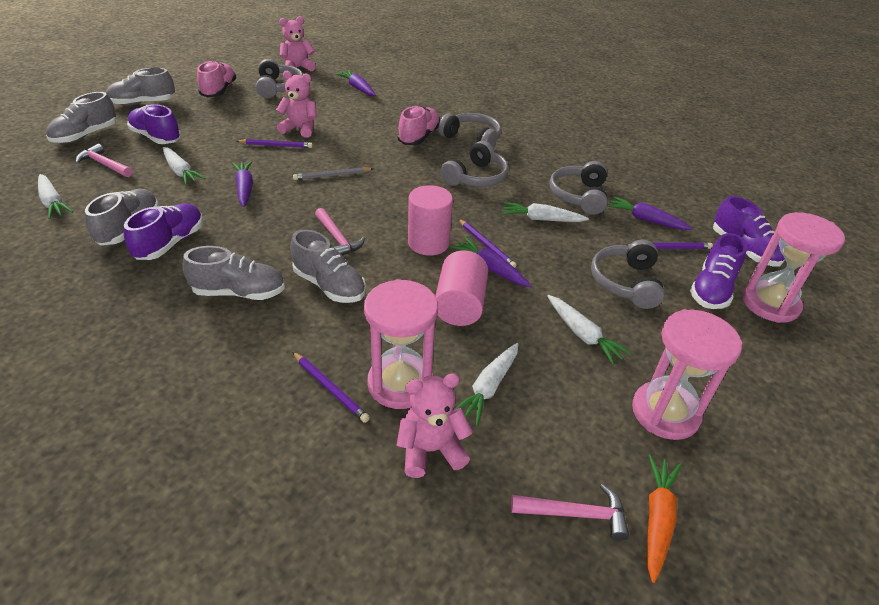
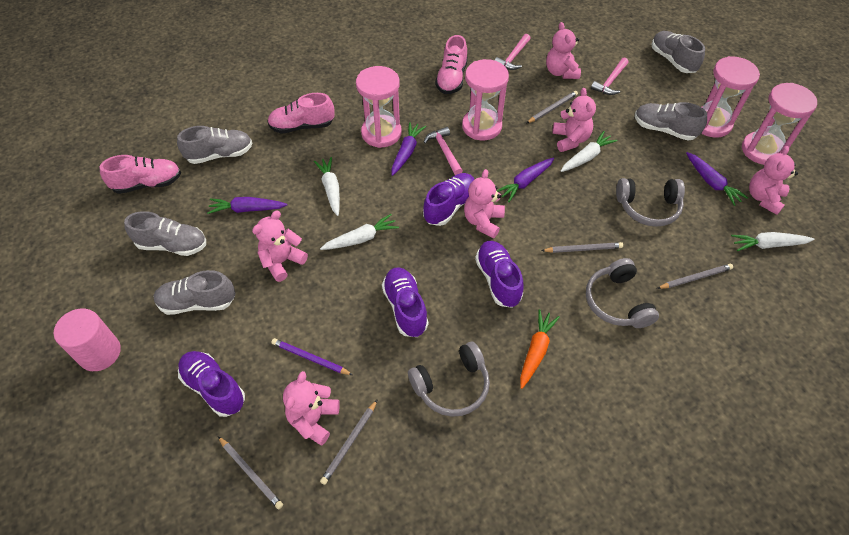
grey headphones: [256,59,303,98] [438,113,501,148] [440,141,509,187] [549,161,608,215] [591,240,665,309] = 5 -> [408,342,490,417] [586,258,659,328] [616,178,685,227] = 3
grey pencil: [293,167,373,180] = 1 -> [218,436,283,509] [320,399,378,485] [527,91,578,123] [541,242,623,253] [657,264,733,289] = 5
pink cylinder: [408,185,453,256] [435,250,488,326] = 2 -> [54,309,121,371] = 1
pink hourglass: [364,279,438,409] [632,309,742,440] [742,212,845,323] = 3 -> [356,66,402,148] [462,59,509,141] [701,56,760,138] [742,83,817,165] = 4
pink shoe: [197,61,236,97] [398,106,440,145] = 2 -> [99,155,181,194] [267,93,335,134] [435,35,468,94] = 3
pink teddy bear: [276,71,317,138] [279,16,316,71] [397,374,473,478] = 3 -> [252,210,308,282] [283,371,340,445] [464,169,505,238] [546,22,581,79] [552,88,596,152] [749,146,798,215] = 6
purple pencil: [237,139,313,148] [293,352,370,423] [458,219,517,268] [627,242,713,249] = 4 -> [271,338,353,375] = 1
white carrot: [38,174,73,219] [163,147,206,185] [454,343,518,426] [502,202,589,222] [547,295,632,365] = 5 -> [314,157,340,216] [320,214,399,250] [561,131,617,172] [731,232,815,251] = 4

